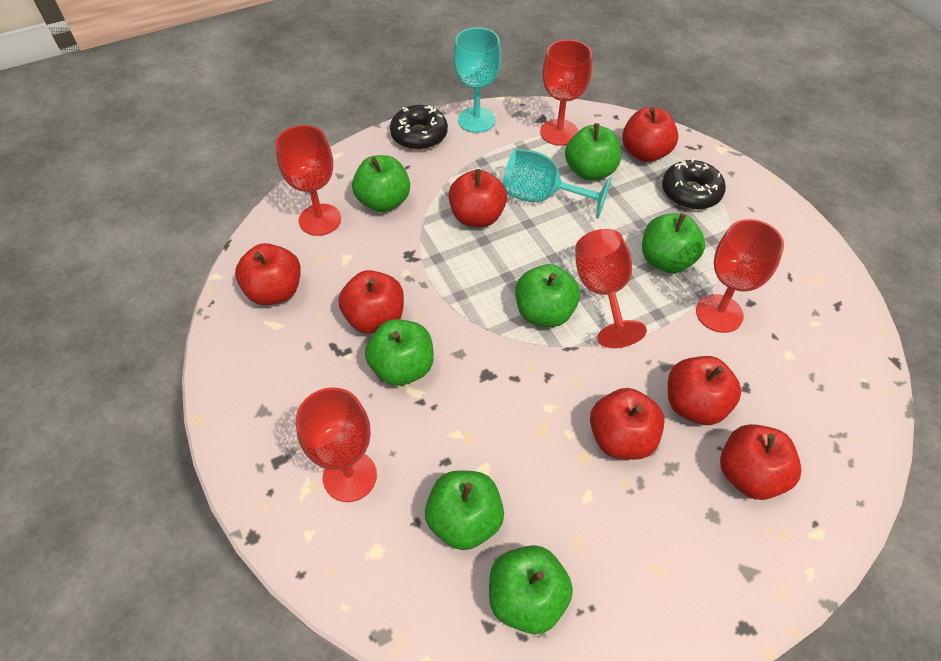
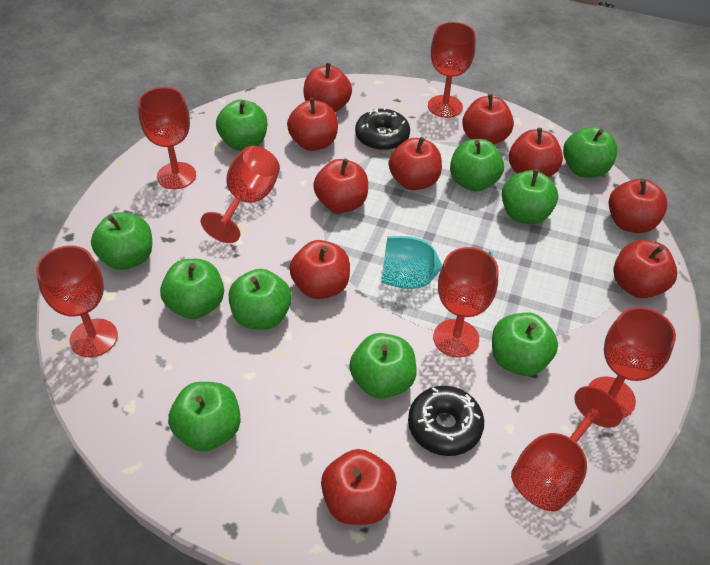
green apple: [352,155,410,212] [365,319,434,386] [425,471,504,550] [489,545,573,634] [516,264,580,327] [565,123,621,181] [642,213,705,273] = 7 -> [91,212,152,270] [160,259,224,319] [168,382,241,452] [216,100,267,151] [229,269,292,329] [349,333,417,399] [450,139,504,192] [492,312,558,376] [502,169,558,224] [563,126,618,178] = 10
red apple: [235,243,301,305] [338,270,404,334] [448,169,507,227] [590,388,665,460] [622,107,678,162] [668,356,741,425] [720,424,801,500] = 7 -> [287,98,338,151] [289,240,350,299] [303,63,352,112] [313,159,368,213] [321,449,397,525] [389,137,442,190] [462,94,514,145] [509,128,563,177] [609,179,668,233] [613,240,677,298] = 10
red goblet: [275,125,341,236] [296,387,377,502] [540,40,592,146] [575,229,647,348] [696,219,784,333] = 5 -> [36,245,118,357] [138,87,196,189] [201,146,280,243] [428,22,475,118] [433,247,499,358] [511,386,623,511] [588,307,676,419] = 7
turquoise goblet: [453,28,501,133] [502,148,612,219] = 2 -> [382,236,493,289] = 1

